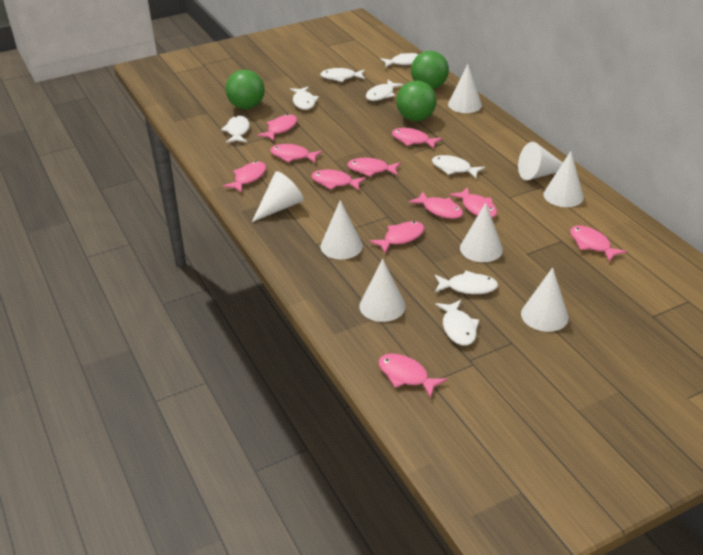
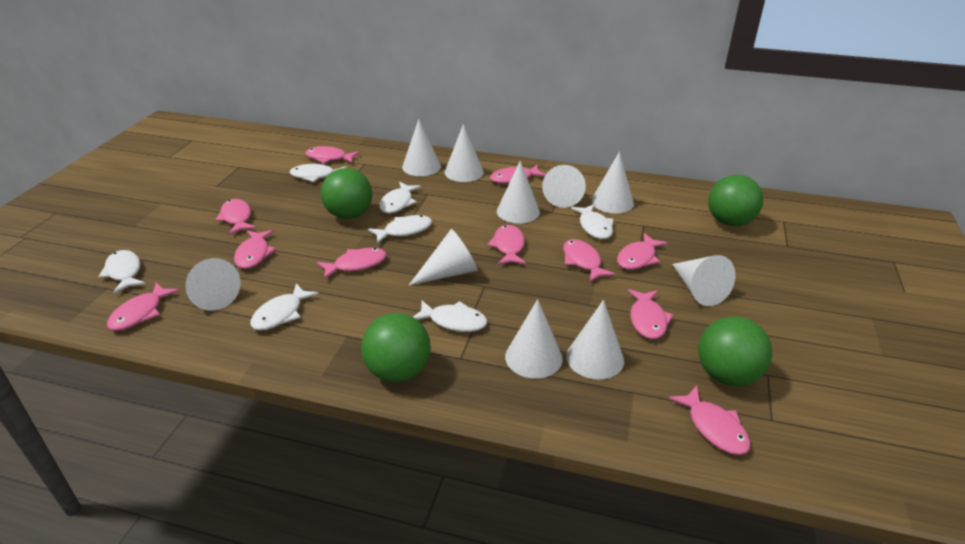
green ball: [226,70,265,109] [396,81,436,121] [411,51,449,89] = 3 -> [321,168,372,219] [361,313,431,382] [698,316,772,386] [708,175,763,226] = 4
white cone: [252,171,304,222] [321,200,363,259] [359,258,405,322] [448,64,482,113] [460,203,503,262] [518,142,563,180] [521,267,569,332] [543,151,584,207] = 8 -> [186,258,241,311] [402,119,441,176] [409,229,478,285] [445,124,484,182] [497,161,540,223] [505,299,563,379] [542,165,586,208] [566,300,624,379] [591,152,634,214] [672,255,735,306] = 10
white fish: [221,116,250,143] [290,86,319,110] [320,68,365,82] [366,80,403,101] [380,53,419,67] [432,155,485,178] [435,270,498,294] [435,300,479,346] = 8 -> [98,250,146,293] [250,283,319,330] [290,164,347,182] [368,215,432,244] [379,182,421,213] [413,300,487,332] [571,204,614,239] = 7

